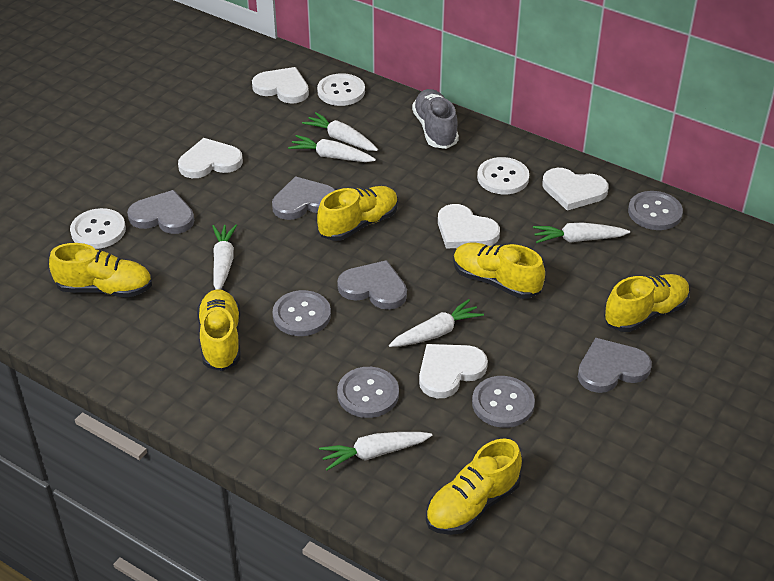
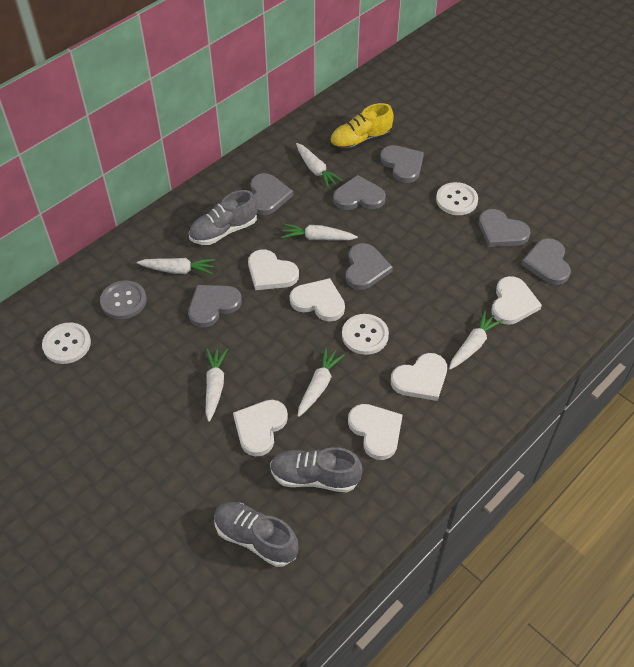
grey button: [272,290,331,336] [337,367,399,418] [472,376,535,428] [628,191,683,230] = 4 -> [100,280,147,319] = 1
grey heart: [127,190,194,234] [272,176,335,220] [337,260,407,310] [578,338,652,393] = 4 -> [188,285,242,328] [251,173,293,215] [333,175,386,210] [346,243,393,290] [380,145,424,183] [479,209,530,247] [521,238,571,285] = 7
grey shoe: [412,89,459,149] = 1 -> [189,190,257,245] [214,502,299,567] [270,447,363,492] = 3
white heart: [178,138,243,178] [252,67,309,104] [419,344,488,398] [438,204,500,249] [542,168,608,211] = 5 -> [233,400,288,456] [248,249,299,290] [290,278,345,321] [348,404,403,460] [391,353,447,401] [491,276,542,325] = 6
yellow shoe: [49,243,152,298] [197,289,240,371] [317,186,398,241] [426,439,522,535] [453,243,545,299] [604,274,690,332] = 6 -> [330,103,394,151] = 1

